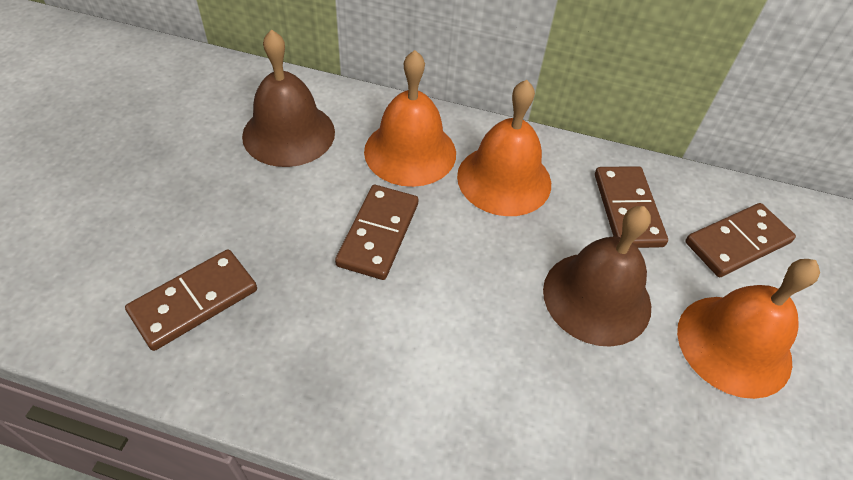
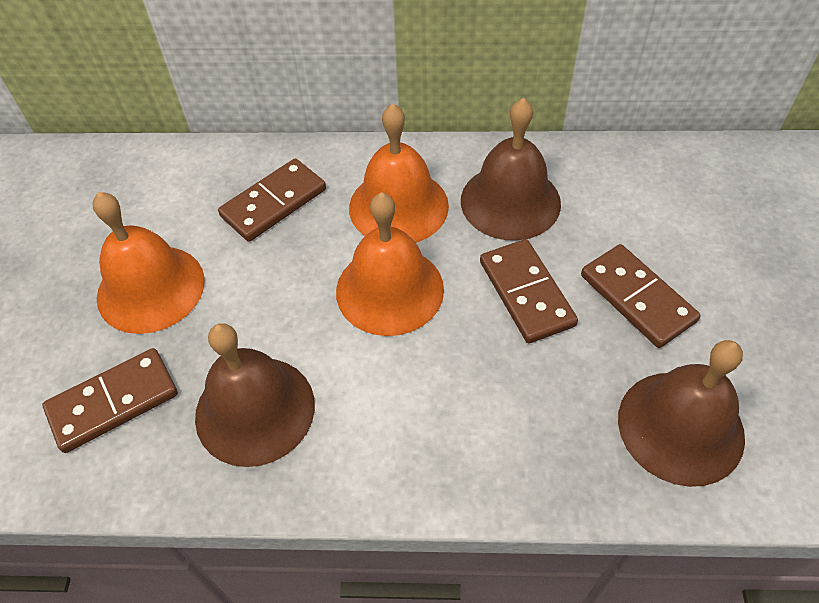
brown bell: [242,29,335,167] [543,206,651,347] = 2 -> [195,323,315,467] [461,98,561,241] [618,340,745,487] = 3

